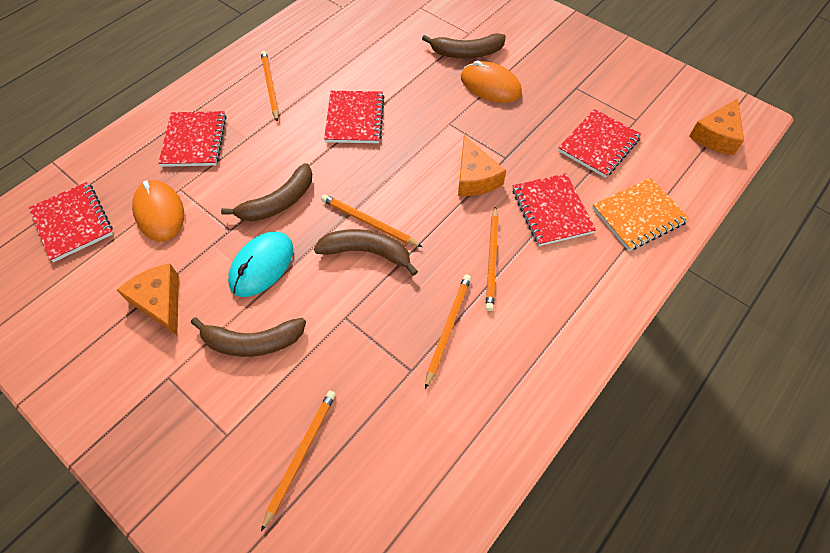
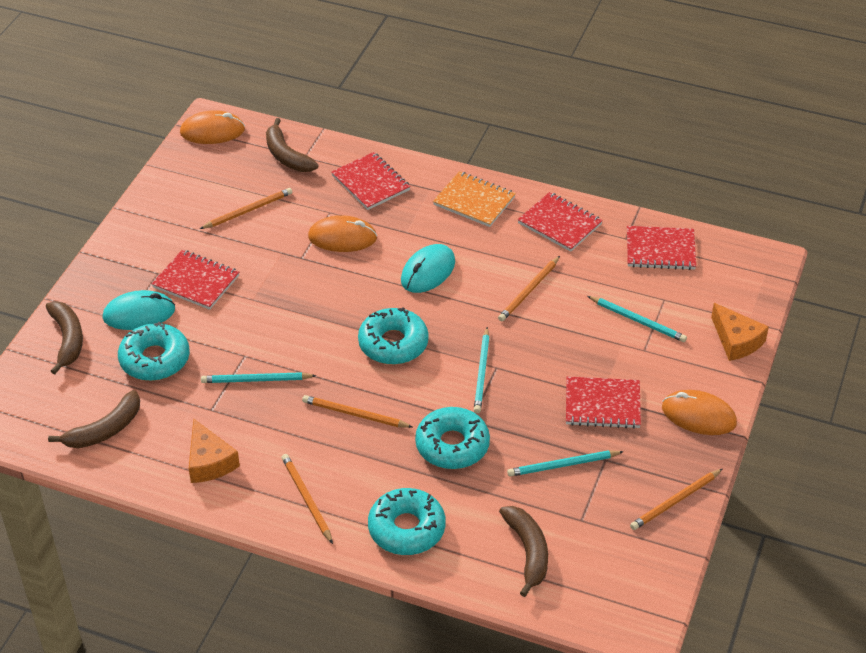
orange cheese: [117,263,179,335] [458,135,506,196] [689,98,744,155] = 3 -> [189,418,240,483] [711,303,769,361] = 2
orange mouse: [132,180,184,242] [461,60,522,103] = 2 -> [180,110,245,144] [308,215,377,252] [662,390,737,435] = 3
turquoise donut: none = 0 -> [118,322,190,381] [358,307,429,365] [368,488,446,555] [415,407,490,469] = 4
turquoise mouse: [228,232,293,297] = 1 -> [103,290,175,330] [401,244,455,293] = 2
turquoise pencil: none = 0 -> [201,372,317,383] [474,327,490,413] [507,450,624,477] [588,296,687,342] = 4

